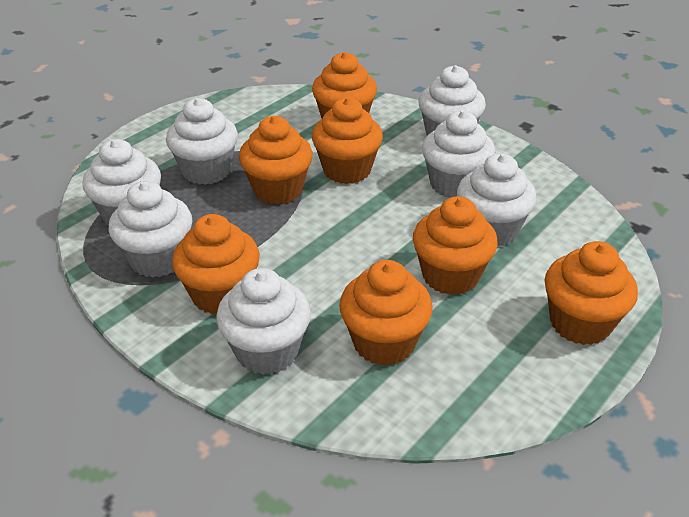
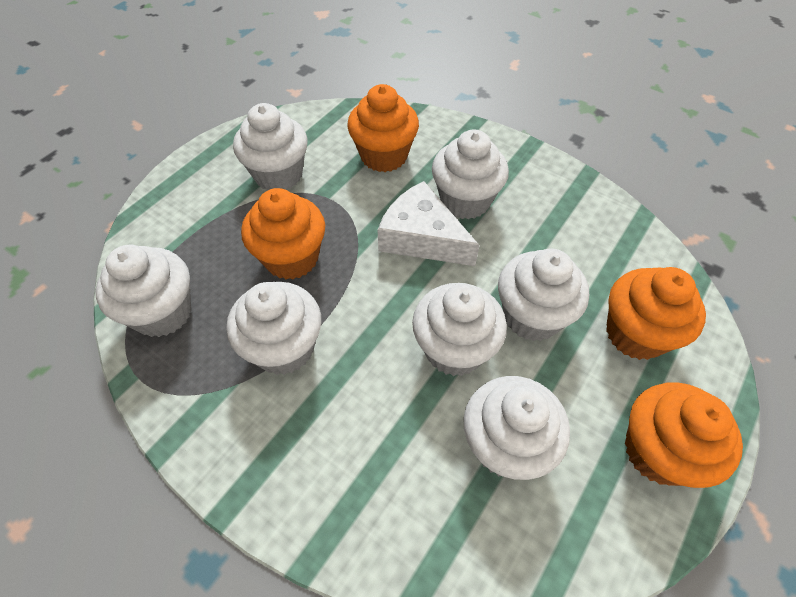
orange cupcake: [172,214,260,314] [239,116,313,205] [312,52,377,119] [312,97,383,184] [339,260,433,366] [413,196,498,295] [544,241,638,345] = 7 -> [241,188,325,280] [347,84,419,172] [606,267,706,360] [625,382,743,488] = 4
white cheese: none = 0 -> [377,181,480,266] = 1

